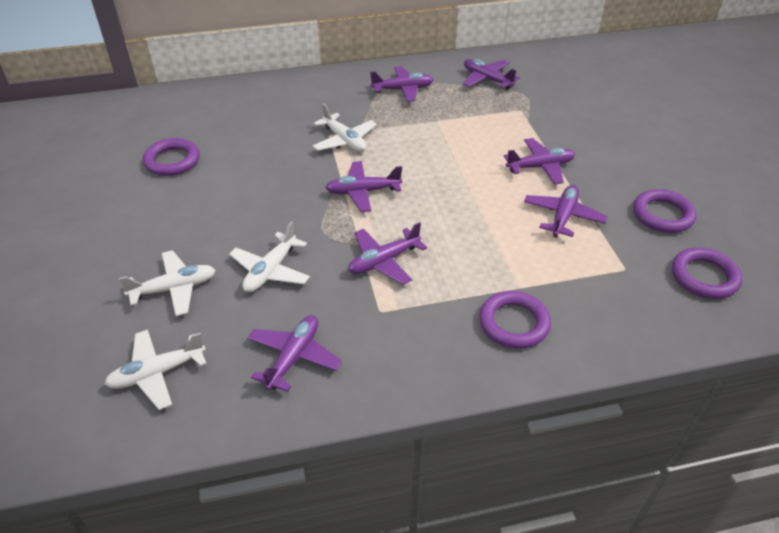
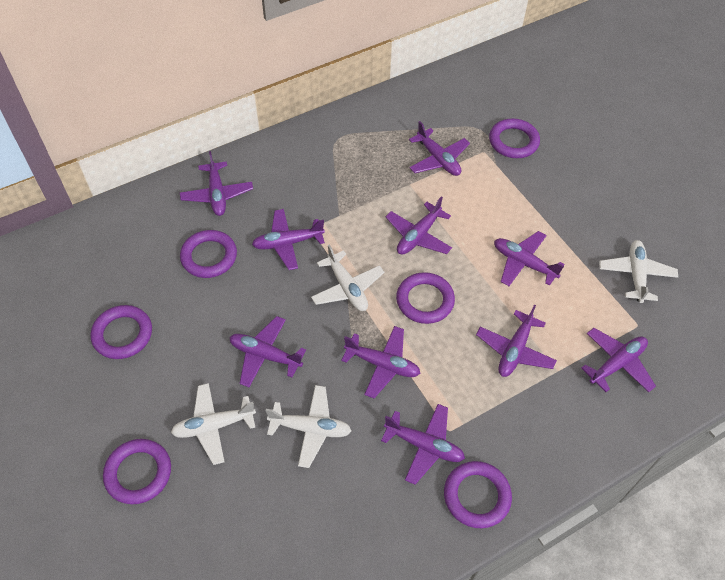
purple plane: [248,315,342,392] [325,161,402,212] [348,222,427,285] [370,66,434,102] [463,59,520,90] [504,138,575,185] [524,185,608,238] = 7 -> [180,151,253,216] [229,316,306,387] [252,209,325,270] [341,326,421,398] [381,404,465,485] [386,196,452,255] [409,121,470,176] [476,305,557,377] [494,231,564,286] [581,328,656,392] = 10
purple ring: [143,138,200,176] [479,291,551,349] [633,189,697,233] [672,248,742,299] = 4 -> [90,305,152,359] [103,439,171,504] [180,230,237,278] [396,272,455,324] [444,461,512,528] [489,119,540,158] = 6

